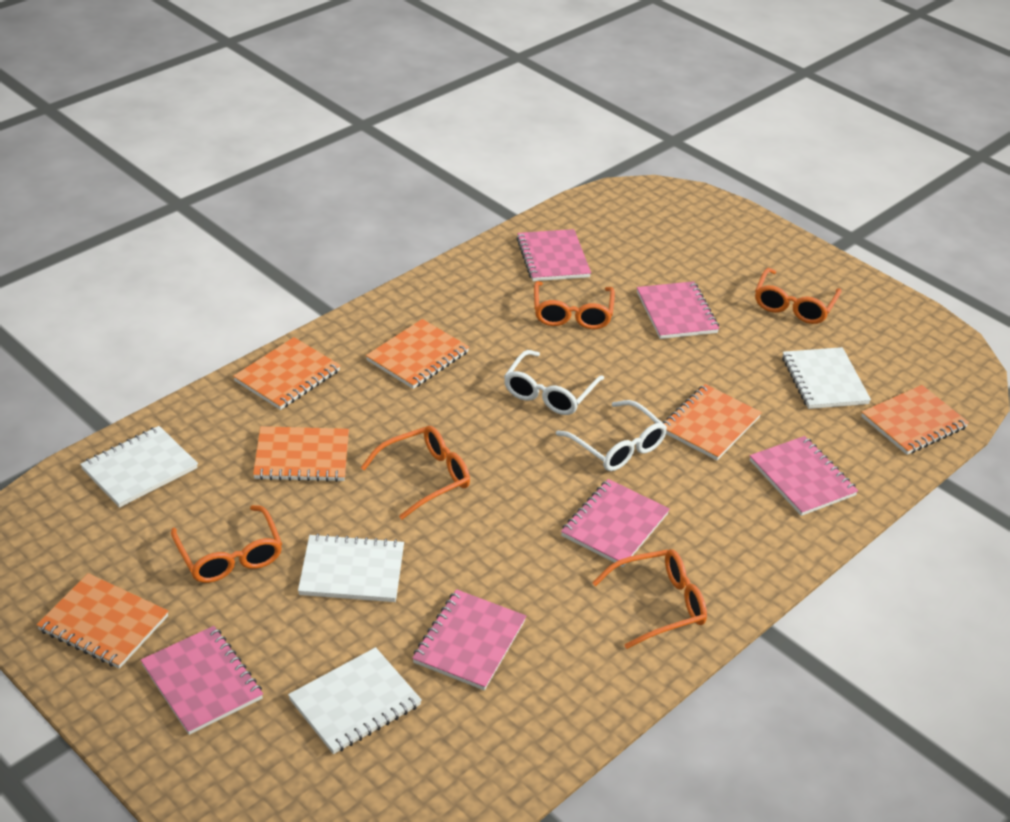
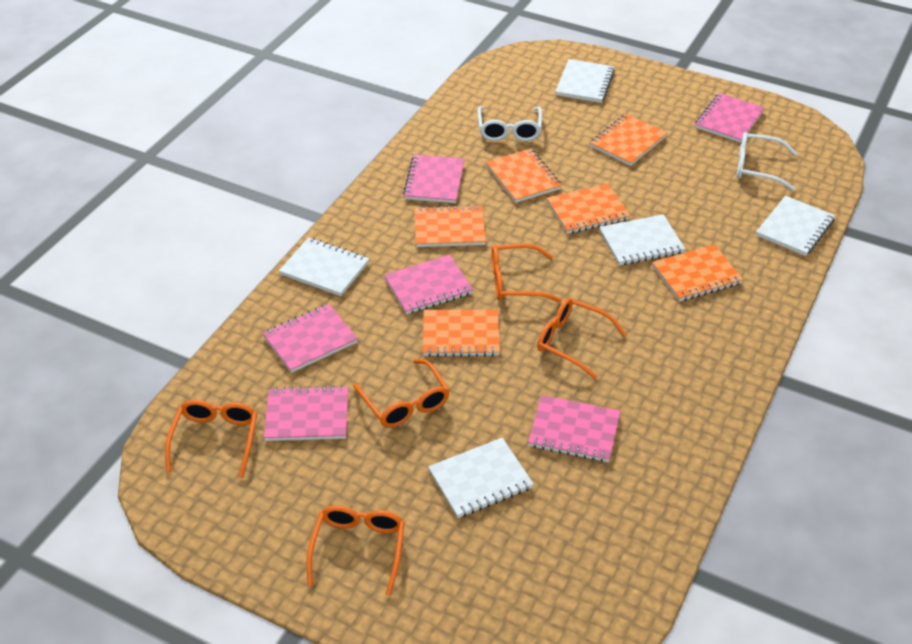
white notebook: [80,426,198,508] [288,647,422,754] [298,534,404,602] [782,347,871,409] = 4 -> [279,237,369,296] [428,438,534,518] [555,59,615,103] [599,214,685,265] [756,196,835,256] = 5

